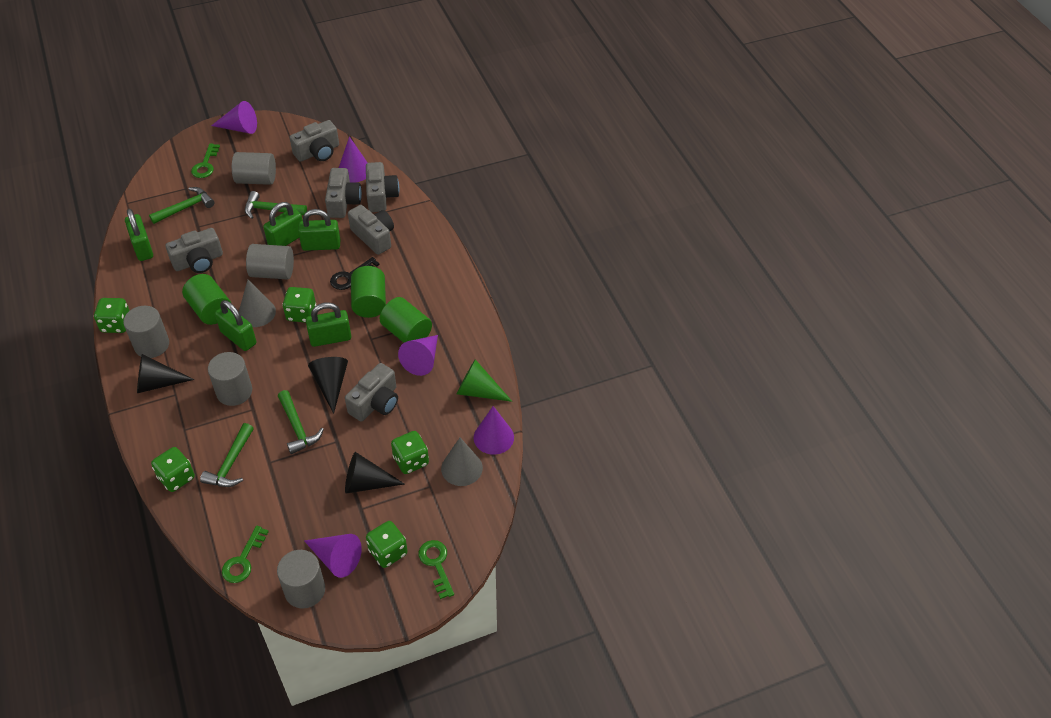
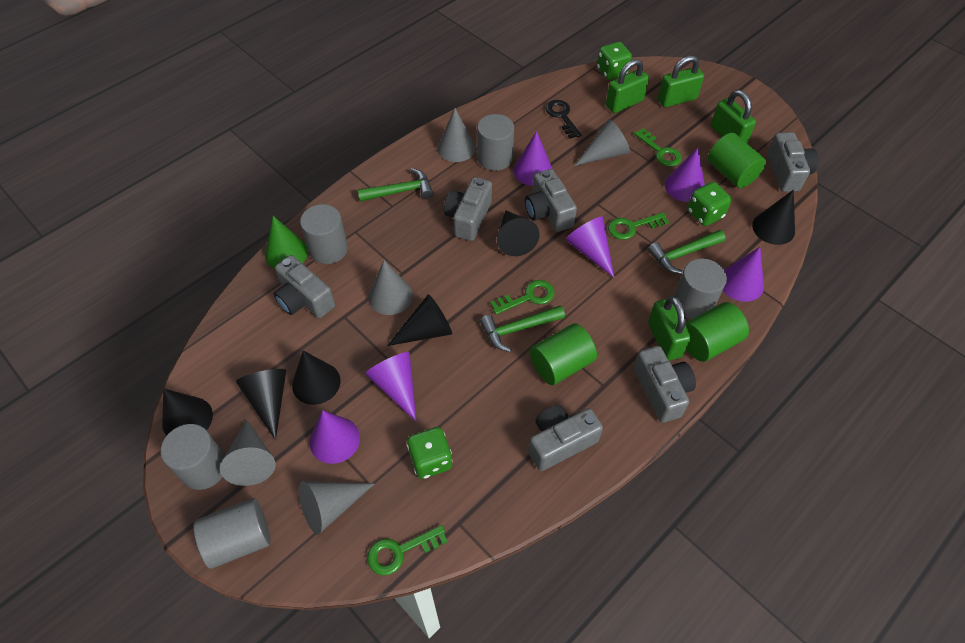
black cone: [137,354,194,393] [308,357,348,414] [345,452,404,493] = 3 -> [162,389,213,436] [236,369,286,440] [292,350,341,405] [387,294,452,346] [497,210,539,256] [752,190,795,245] = 6
green dice: [94,298,130,333] [151,447,195,492] [282,287,316,323] [366,521,407,568] [391,431,429,474] = 5 -> [407,427,453,479] [597,42,632,80] [688,182,732,226] = 3
green hammer: [149,187,214,224] [200,423,254,487] [245,191,307,219] [278,390,324,454] = 4 -> [358,168,433,202] [480,305,565,352] [648,230,726,274] = 3
green key: [191,143,220,178] [222,526,269,583] [419,540,454,599] = 3 -> [367,525,448,576] [490,280,555,315] [608,212,669,240] [634,128,682,167] = 4
green padlock: [125,209,153,261] [215,300,257,351] [263,202,303,246] [298,209,341,251] [306,302,351,347] = 5 -> [606,59,649,113] [648,296,691,361] [658,55,704,107] [711,90,756,143] = 4
grey cone: [239,280,276,327] [441,438,483,486] = 2 -> [220,419,276,486] [299,481,375,534] [368,260,413,315] [437,108,476,162] [575,119,630,166] = 5
purple cone: [211,101,257,134] [304,534,362,578] [339,136,368,183] [398,335,438,376] [474,406,514,455] = 5 -> [310,410,360,464] [365,352,417,422] [514,131,553,186] [565,217,614,278] [665,148,705,202] [723,247,764,302] = 6

